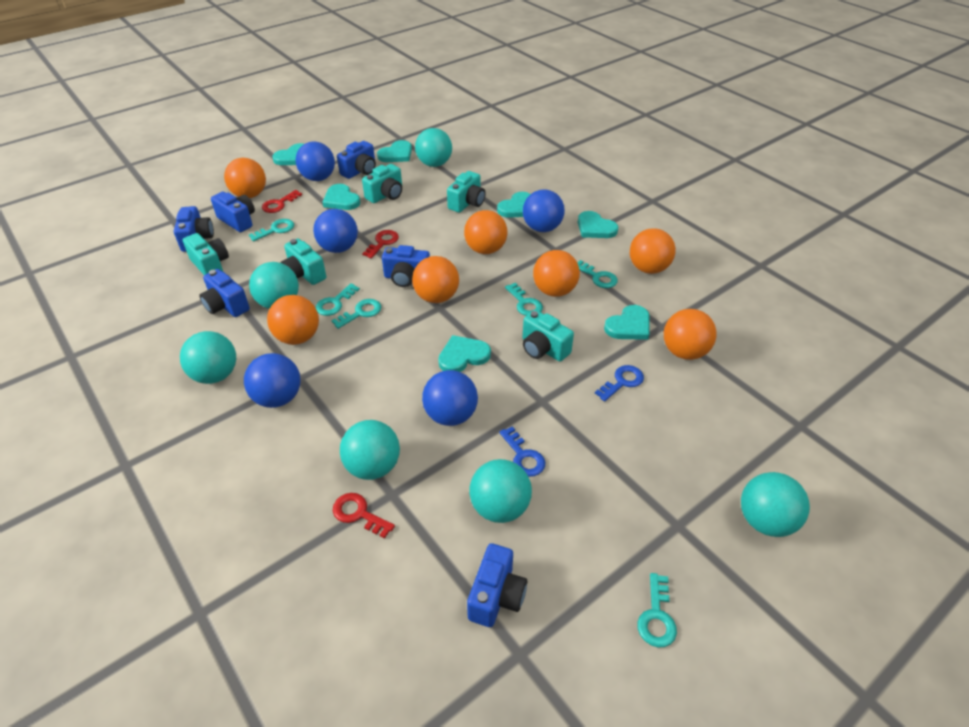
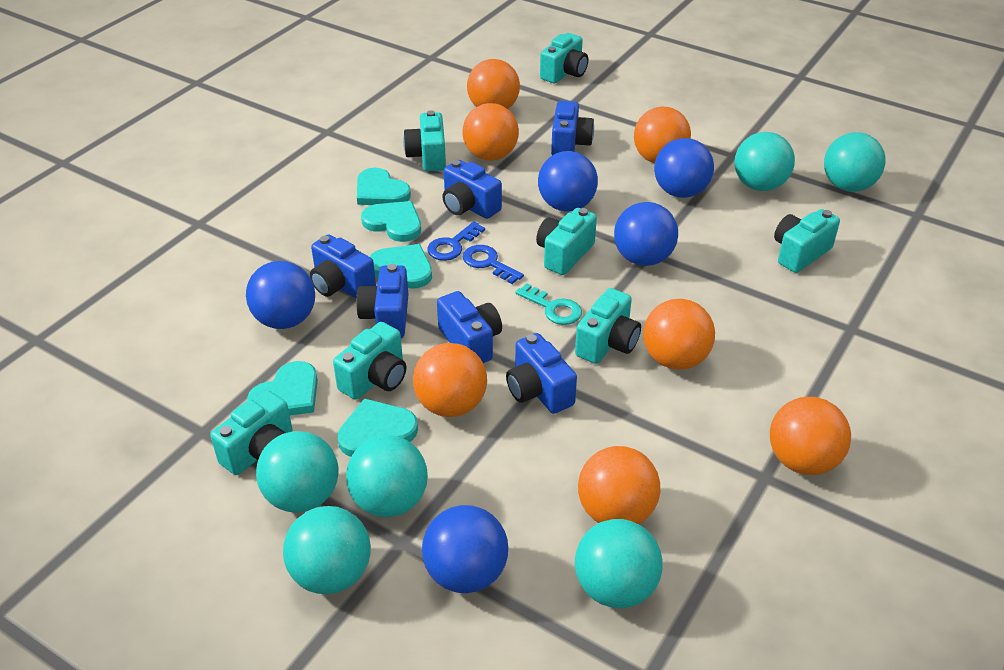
red key: [262,190,302,213] [333,493,395,539] [362,230,399,258] = 3 -> none = 0
turquoise camera: [183,233,229,275] [281,238,326,285] [362,164,402,203] [447,171,486,213] [523,310,574,362] = 5 -> [210,391,292,475] [333,322,406,400] [403,110,446,171] [536,208,597,275] [540,33,588,83] [575,288,641,364] [774,209,840,273] = 7
turquoise heart: [272,143,304,165] [322,184,360,210] [377,140,412,162] [438,335,491,372] [497,192,530,218] [578,211,619,238] [604,305,649,340] = 7 -> [247,361,318,415] [337,398,418,457] [357,168,411,205] [361,201,421,242] [369,244,432,289] = 5
turquoise key: [249,219,294,242] [316,283,360,316] [331,299,381,329] [505,283,543,316] [577,260,618,288] [637,573,677,648] = 6 -> [515,283,582,325] = 1

